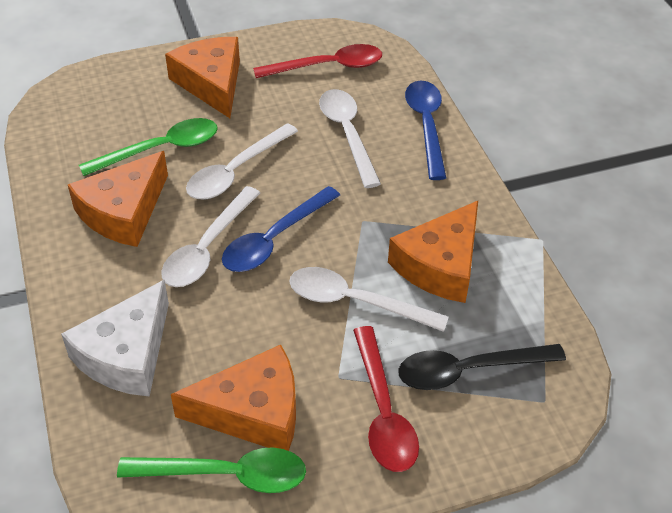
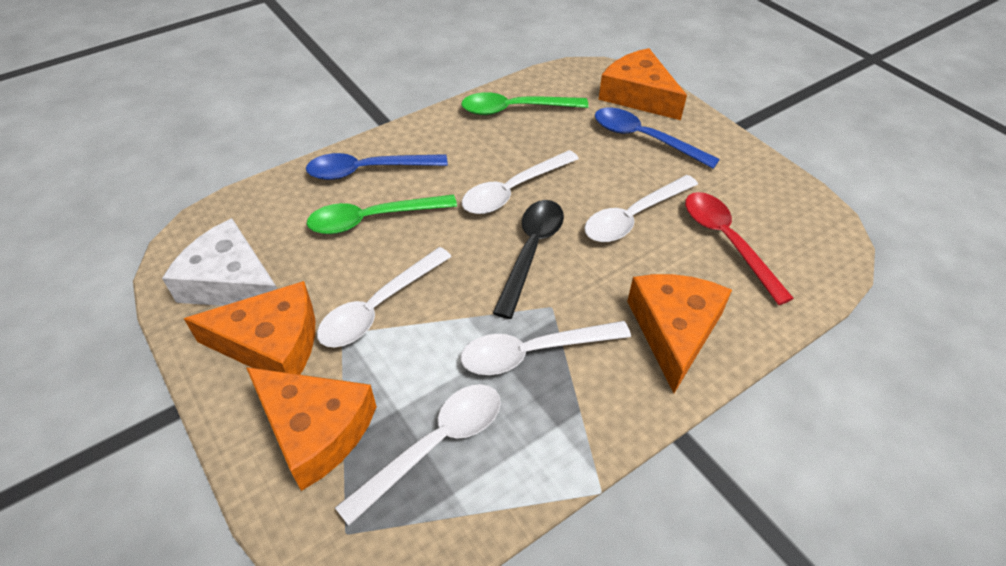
red spoon: [253,44,382,78] [353,326,419,472] = 2 -> [685,192,794,305] = 1
white spoon: [161,186,260,287] [186,123,298,200] [289,267,449,332] [319,89,381,188] = 4 -> [317,247,452,347] [335,384,501,526] [461,321,631,375] [462,150,579,214] [584,175,698,242] = 5

